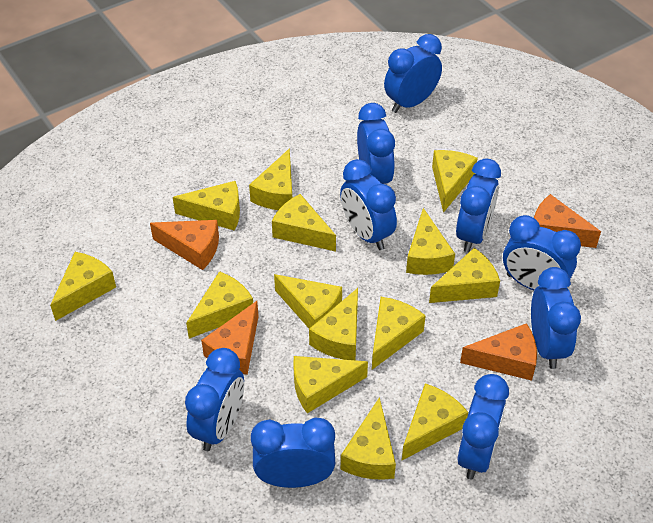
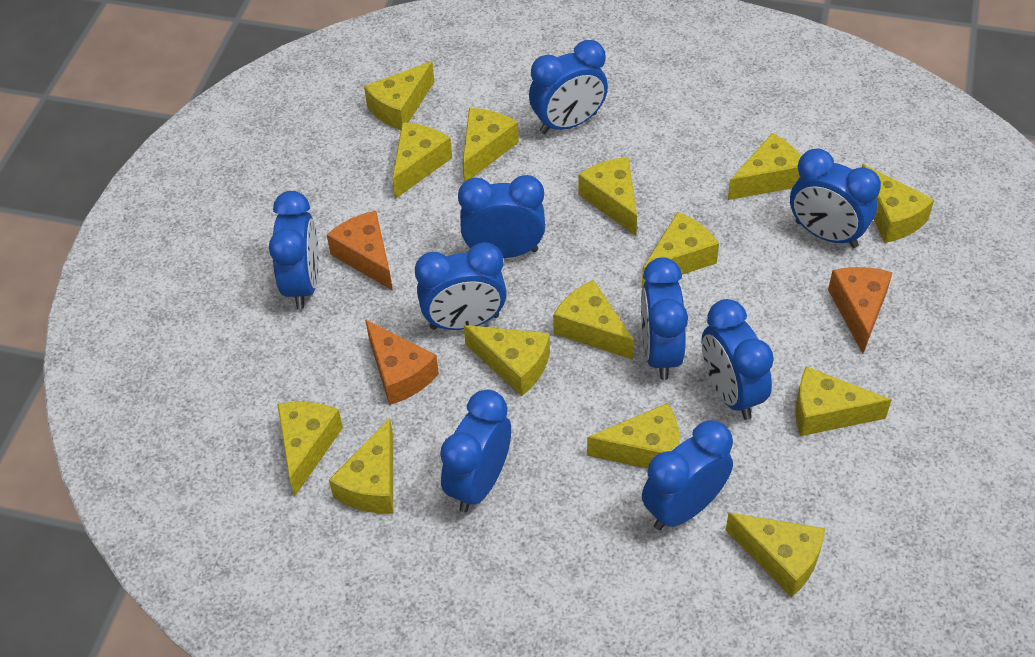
orange cheese: [150,220,219,270] [201,301,259,375] [460,323,537,381] [534,194,601,248] = 4 -> [327,211,393,291] [365,319,439,405] [828,267,893,353] = 3

